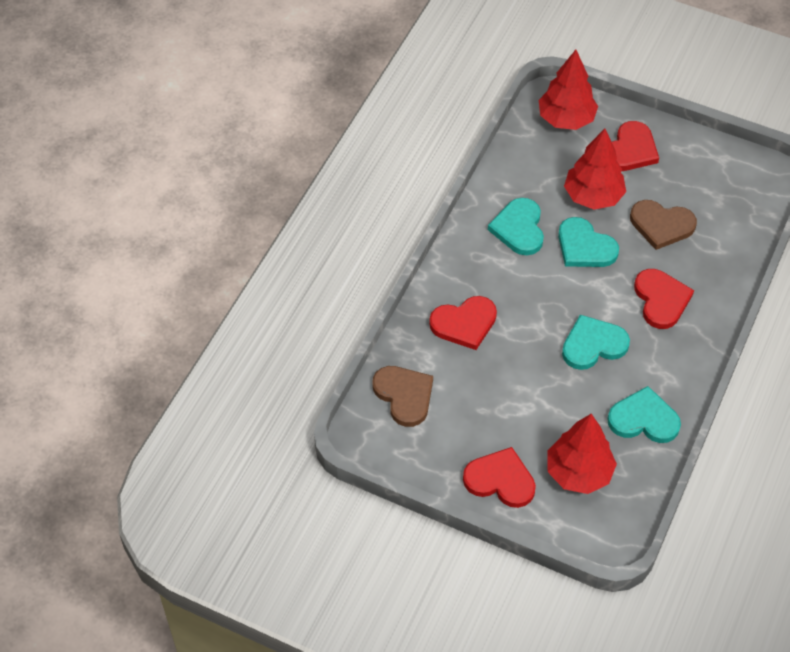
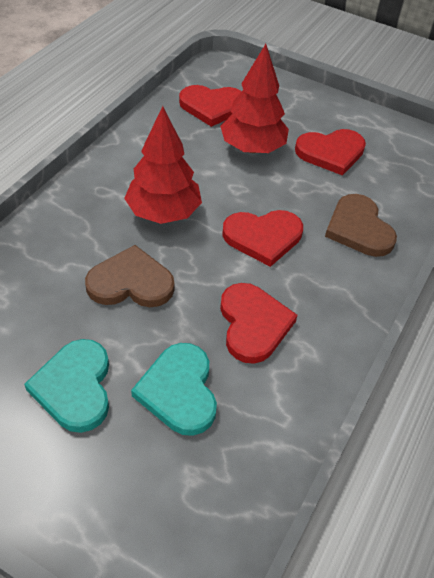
red tree: [539,50,598,130] [547,414,617,494] [564,129,626,210] = 3 -> [124,106,202,224] [220,44,289,153] = 2
turquoise heart: [488,198,544,255] [558,217,619,267] [562,315,630,370] [607,386,681,443] = 4 -> [24,339,109,433] [131,343,217,436] = 2

